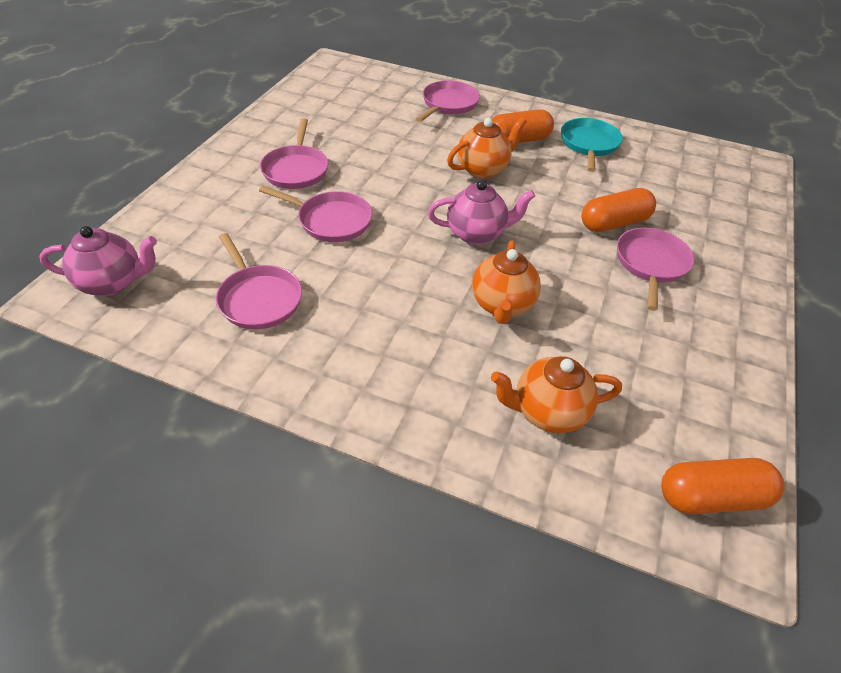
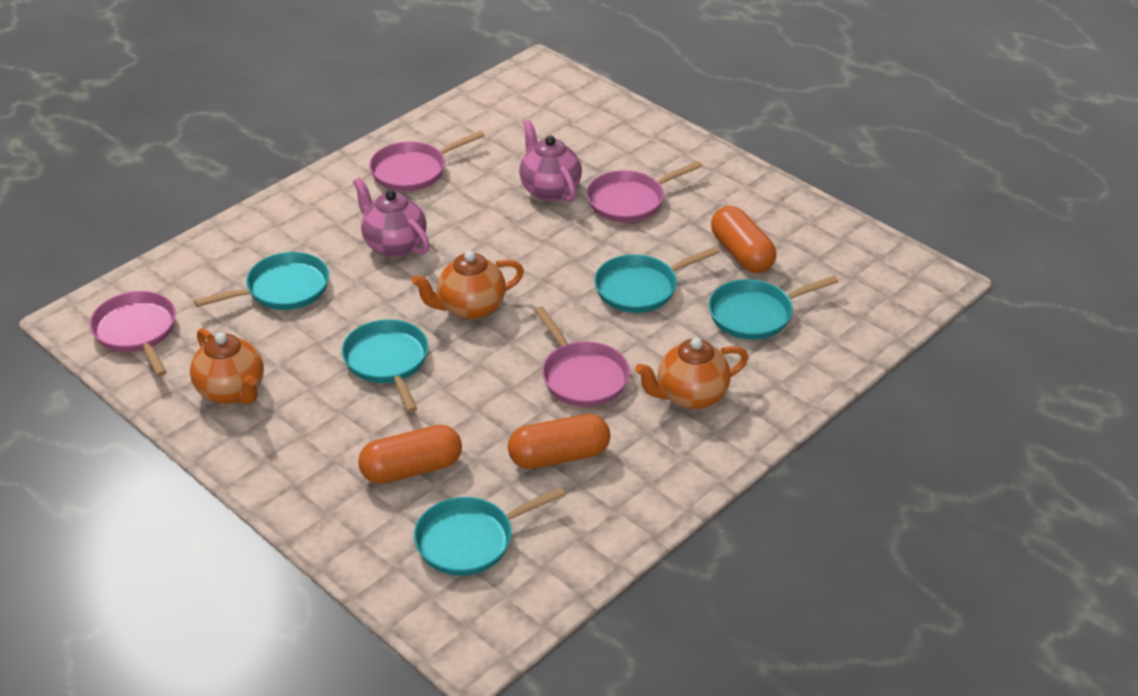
pink pan: [216,233,302,329] [259,186,372,242] [260,118,328,189] [416,80,480,122] [617,227,694,311] = 5 -> [89,291,176,376] [369,131,485,191] [535,307,630,407] [587,161,702,222] = 4
turquoise pan: [561,118,623,172] = 1 -> [194,252,329,310] [342,319,428,412] [414,487,565,576] [594,246,720,313] [709,276,839,340] = 5

